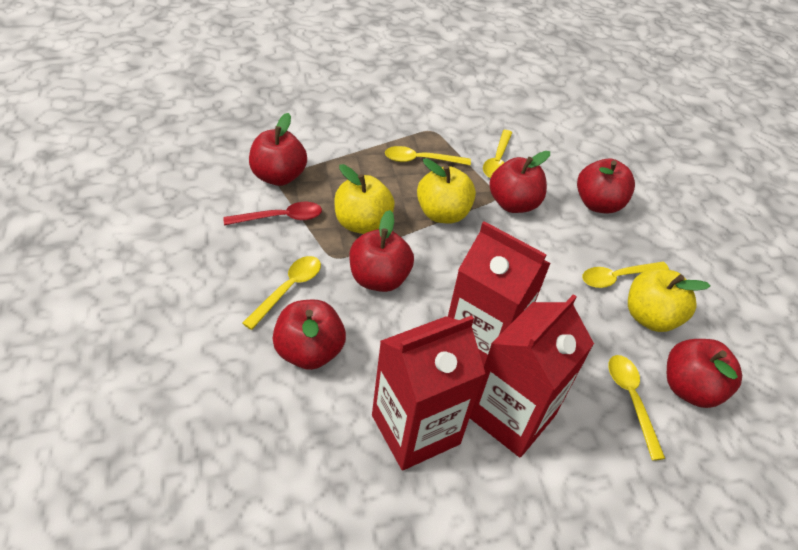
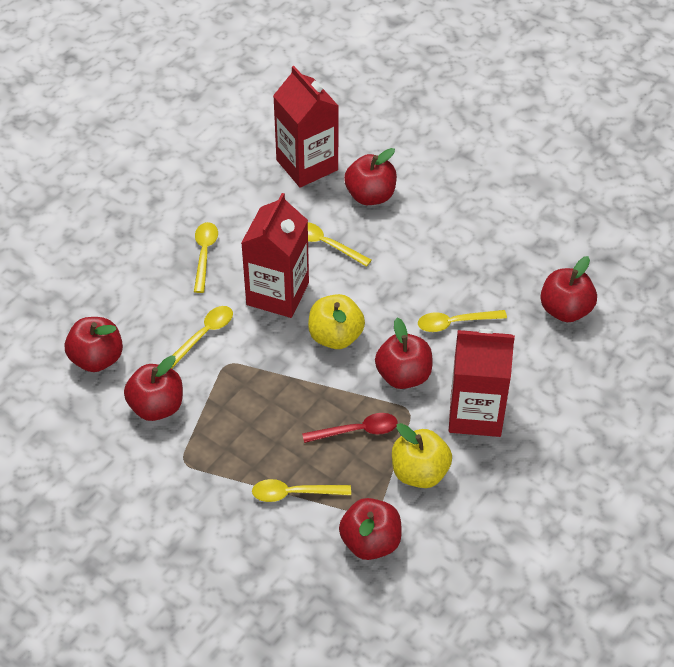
yellow apple: [334,164,395,234] [417,158,476,223] [628,269,711,332] = 3 -> [308,294,365,349] [392,423,452,488] = 2

